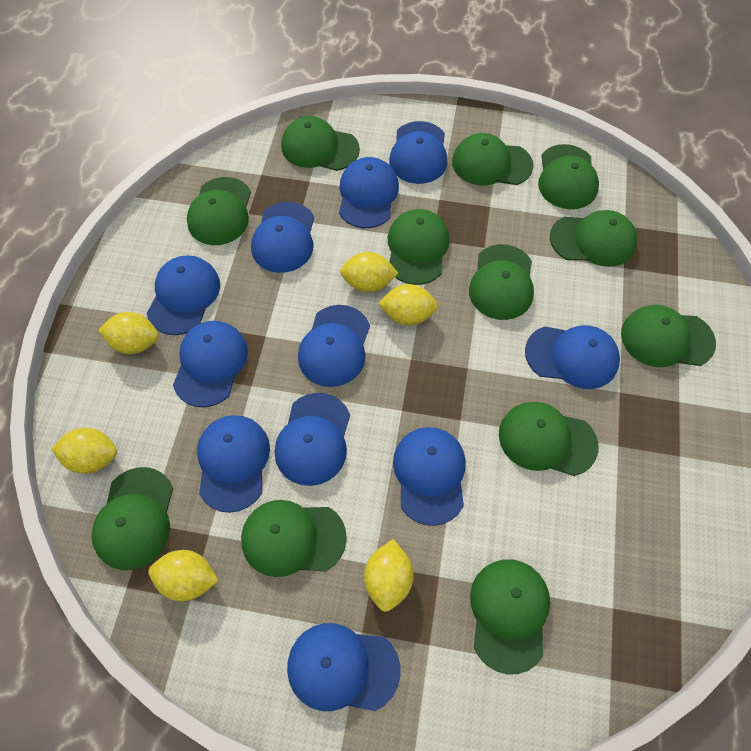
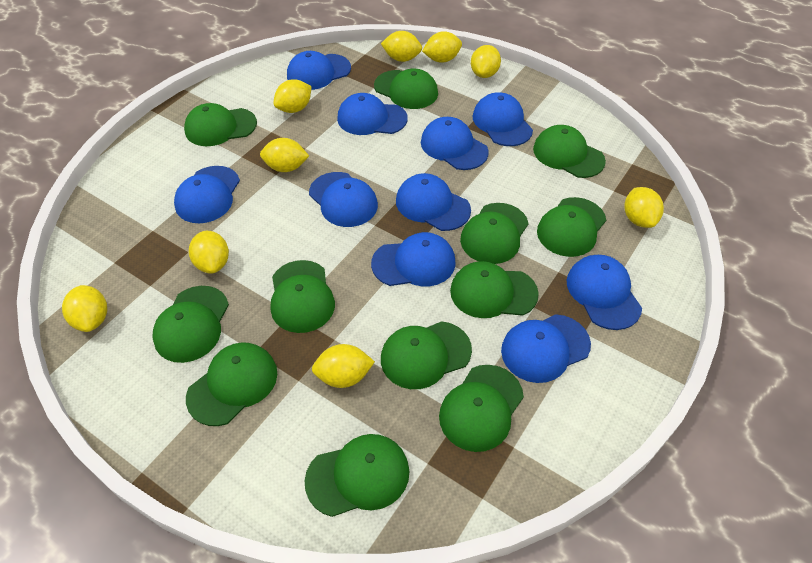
blue cap: [147,255,220,335] [173,321,248,407] [197,415,270,513] [251,202,314,273] [275,393,350,486] [287,623,401,711] [298,305,370,387] [339,157,399,228] [389,121,447,184] [393,427,466,526] [525,325,620,389] = 11 -> [174,166,240,223] [287,51,351,90] [309,172,378,227] [337,93,408,135] [371,232,456,286] [396,173,471,231] [421,117,489,170] [473,92,533,146] [501,314,591,383] [567,255,642,330] = 10
yellow lemon: [51,428,117,474] [98,312,159,354] [148,550,219,601] [340,252,398,292] [364,539,414,612] [378,284,438,325] = 6 -> [62,285,107,332] [189,231,229,274] [260,138,309,172] [274,79,312,113] [312,344,375,388] [381,31,422,62] [422,31,462,63] [471,45,501,78] [625,187,664,228] = 9

